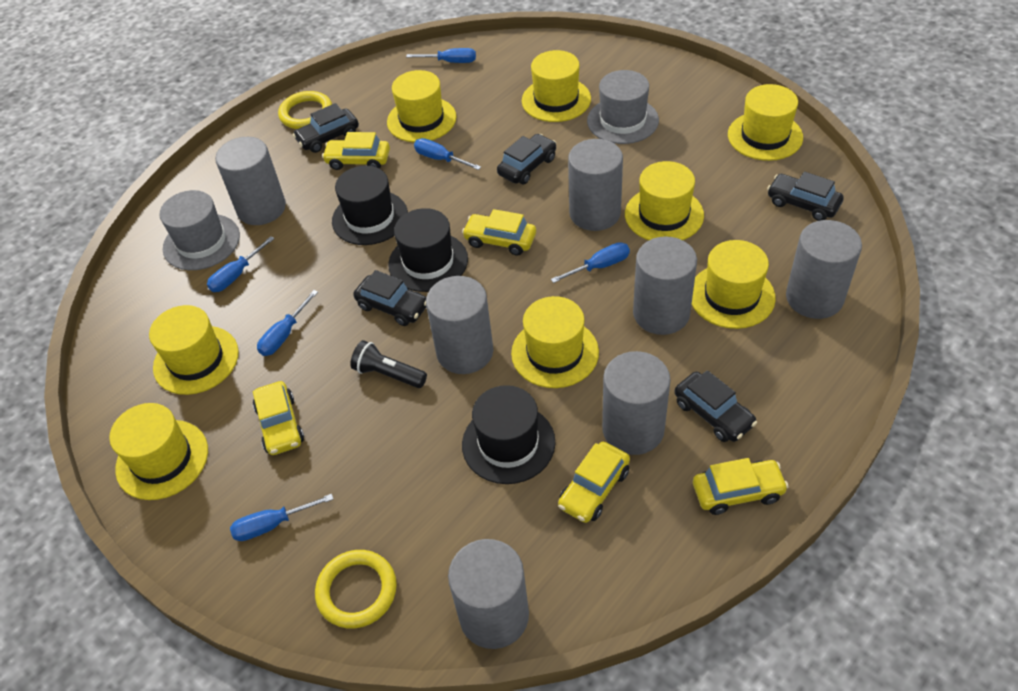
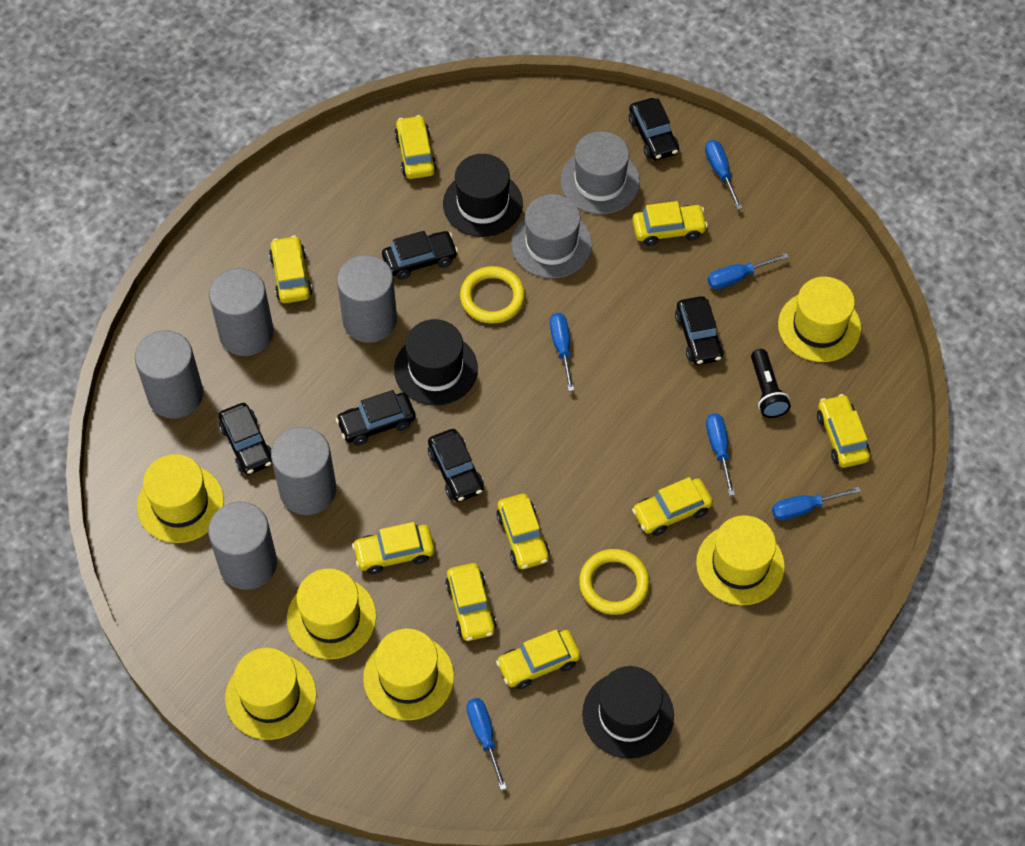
black car: [293,103,359,153] [353,270,426,326] [497,134,556,184] [675,370,757,442] [767,172,844,221] = 5 -> [219,403,272,475] [336,390,416,445] [382,231,458,279] [428,429,484,502] [629,98,679,160] [675,296,724,365] = 6
grey cylinder: [215,137,286,225] [426,276,493,374] [448,539,529,649] [568,139,623,231] [602,351,671,455] [633,236,697,335] [786,220,862,319] = 7 -> [135,330,203,419] [208,502,277,590] [209,268,274,356] [271,427,336,515] [337,255,397,343] = 5
yellow car: [253,381,304,455] [322,132,390,170] [462,209,536,256] [558,442,630,523] [693,458,789,515] = 5 -> [269,235,312,303] [352,522,435,574] [394,115,437,179] [445,563,497,641] [496,494,550,569] [496,629,581,689] [632,201,708,246] [632,477,713,536] [817,394,870,468] = 9
yellow hat: [109,403,208,500] [149,305,239,395] [387,70,456,142] [511,296,599,388] [522,50,591,122] [625,161,704,240] [692,240,776,329] [728,84,803,161] = 8 -> [137,454,224,543] [225,648,317,740] [287,569,376,659] [363,629,454,720] [696,515,785,605] [778,277,861,362] = 6

